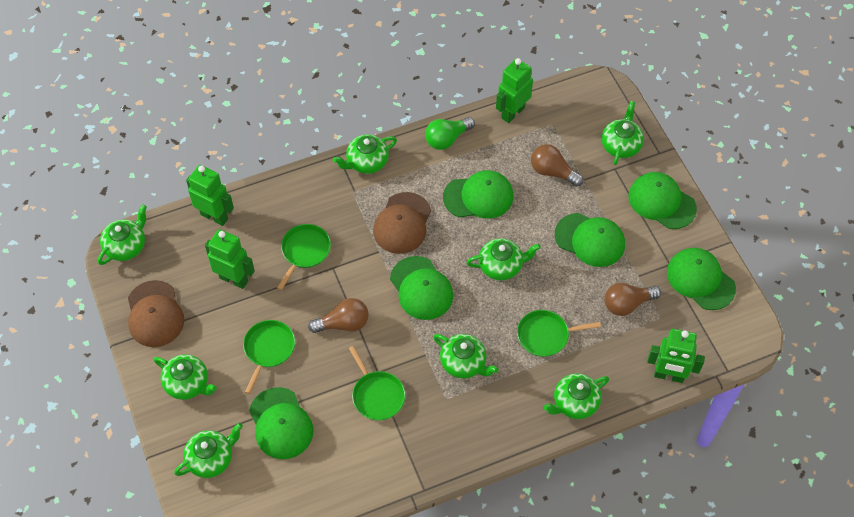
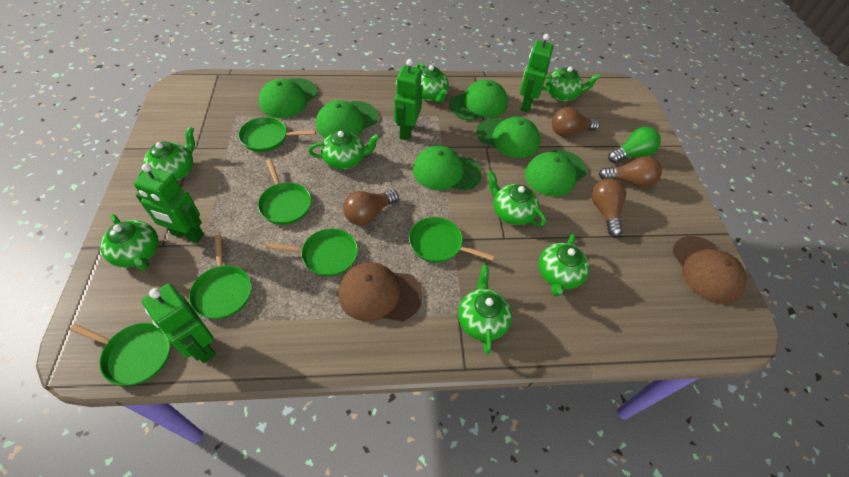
brown light bulb: [308,298,369,333] [531,144,583,186] [605,283,661,316] = 3 -> [343,190,399,225] [552,107,600,137] [591,178,626,237] [599,156,662,188] = 4
green pan: [243,320,295,394] [277,224,331,290] [349,346,405,421] [517,310,601,357] = 4 -> [70,323,171,386] [189,235,252,319] [239,117,316,152] [258,159,311,225] [265,228,358,276] [409,217,495,263] = 6

